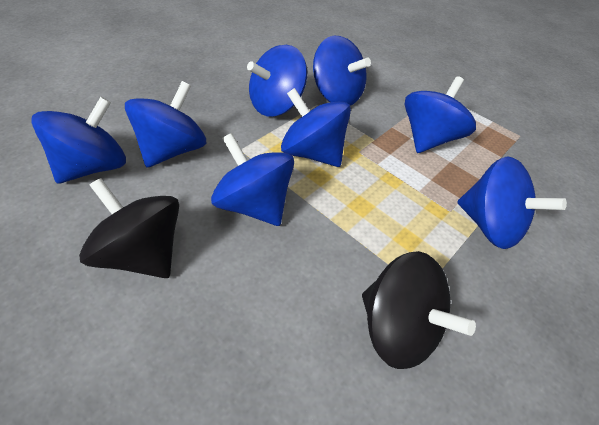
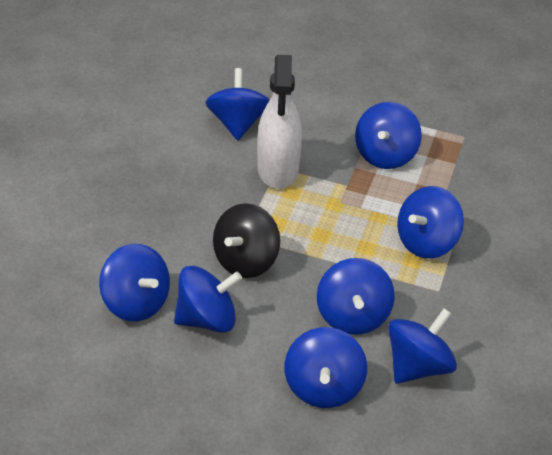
black spinning top: [79,178,179,278] [362,251,476,369] = 2 -> [213,203,280,278] = 1
white spray bottle: none = 0 -> [257,55,302,189] = 1

